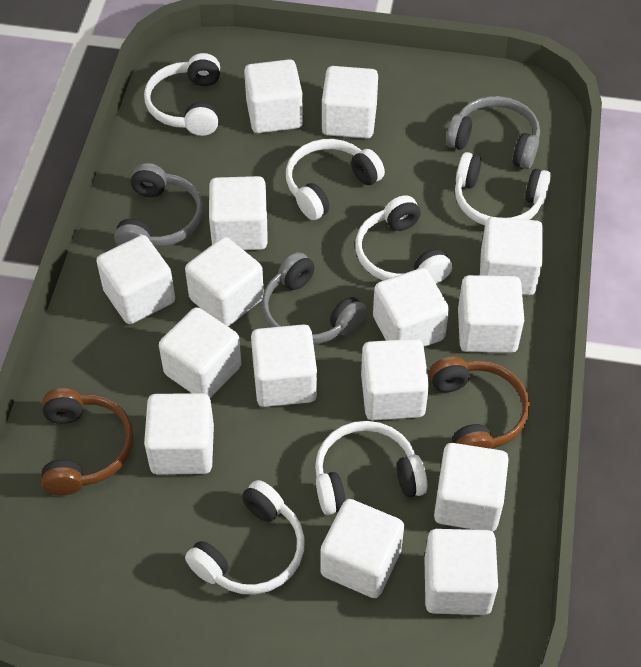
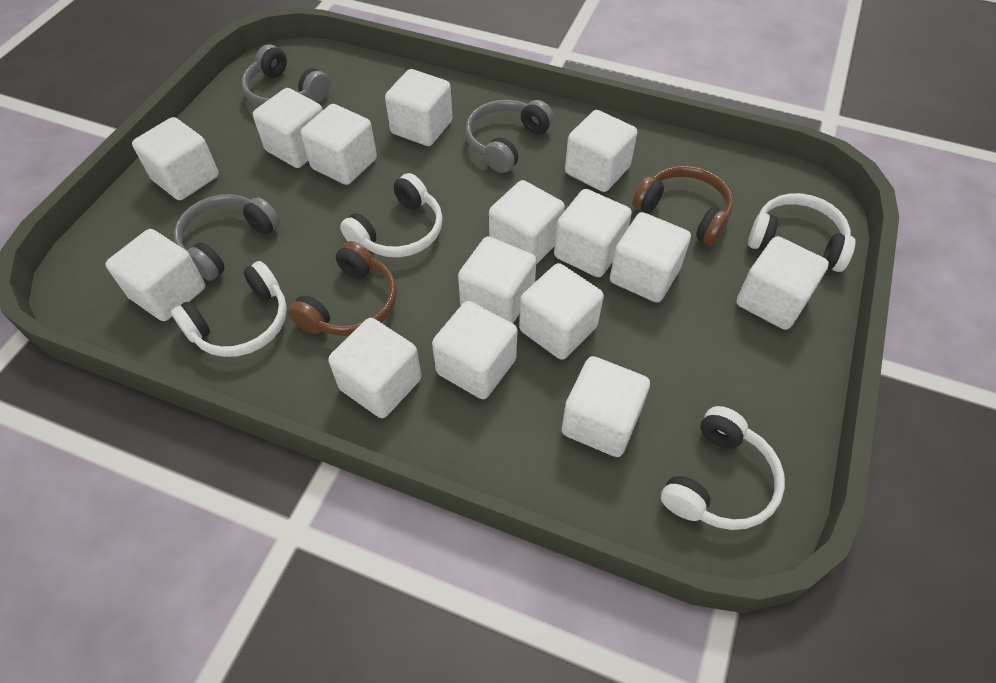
white headphones: [144,53,220,136] [185,480,305,594] [286,139,385,220] [315,421,427,515] [355,195,452,283] [455,152,551,225] = 6 -> [171,261,287,357] [340,173,443,257] [661,406,785,530] [748,193,855,272] = 4

